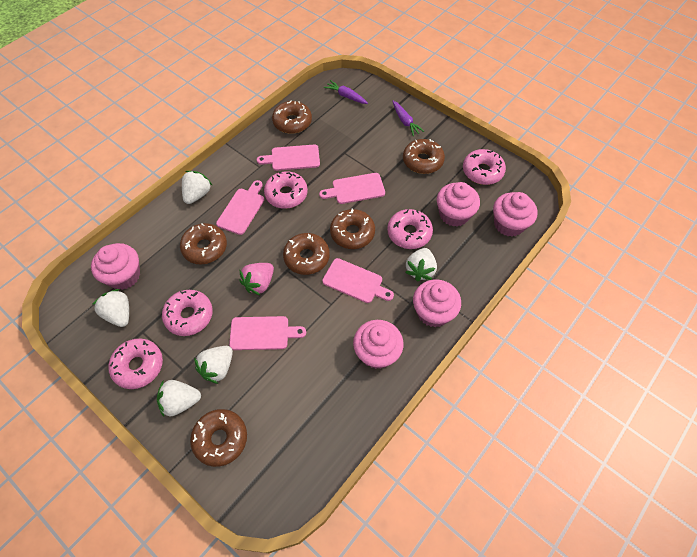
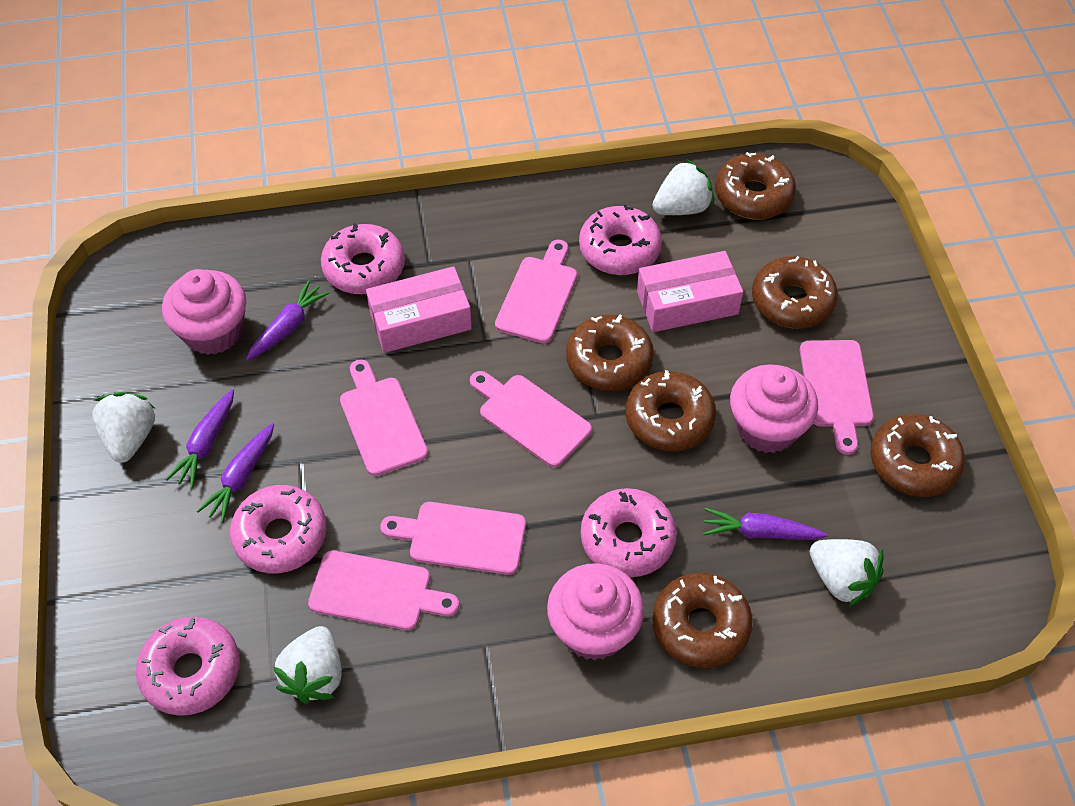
pink box: none = 0 -> [366,266,472,353] [637,251,743,332] = 2
pink cupcake: [91,243,140,290] [353,320,404,369] [413,279,461,327] [437,182,480,227] [493,192,538,237] = 5 -> [162,269,246,355] [547,563,644,661] [730,364,818,453] = 3
pink cutting board: [216,180,264,235] [229,316,306,350] [257,145,320,171] [319,173,385,204] [322,258,394,303] = 5 -> [308,550,459,630] [340,360,428,476] [380,502,526,575] [470,371,592,467] [495,240,577,343] [800,340,874,455] = 6
pink strawberry: [239,263,274,295] = 1 -> none = 0
purple carrot: [324,80,368,104] [392,101,424,136] = 2 -> [165,389,234,488] [197,423,274,523] [246,280,330,361] [703,508,828,540] = 4
white strawberry: [92,289,129,327] [157,380,201,417] [182,171,212,204] [194,346,233,384] [405,248,437,281] = 5 -> [92,392,155,463] [273,626,342,704] [652,159,714,215] [810,539,883,607] = 4

